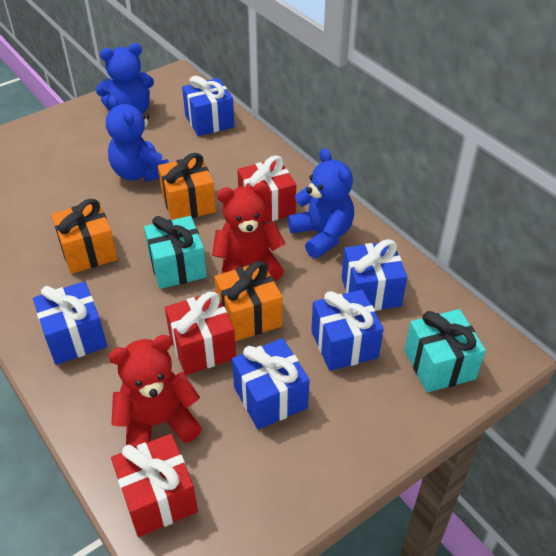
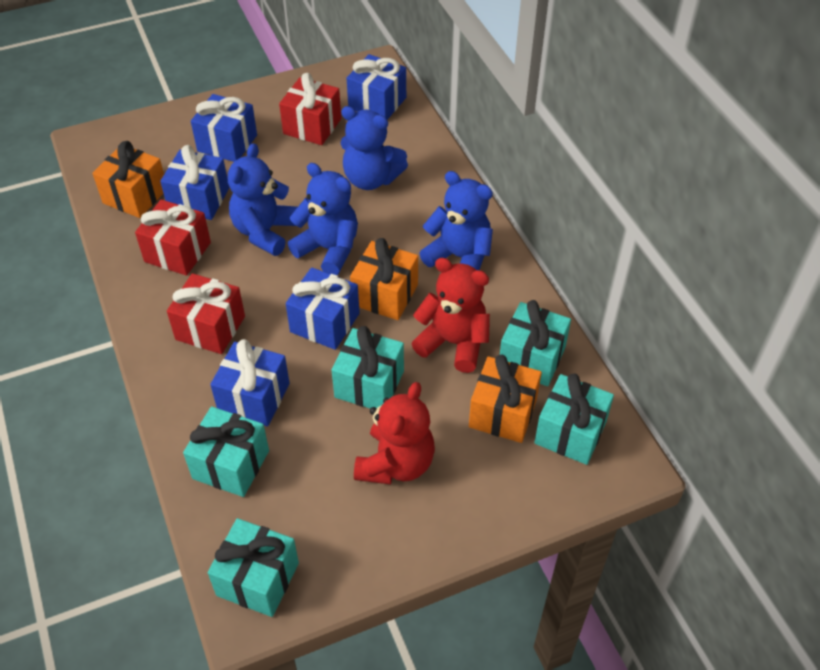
blue teddy bear: [96,43,154,114] [106,95,169,182] [288,148,354,258] = 3 -> [228,143,297,256] [288,163,358,275] [341,106,408,190] [419,171,493,270] = 4
turquoise gift: [144,216,207,289] [404,309,486,392] = 2 -> [183,406,269,497] [208,518,299,617] [332,326,404,408] [500,300,571,386] [535,374,614,465] = 5

